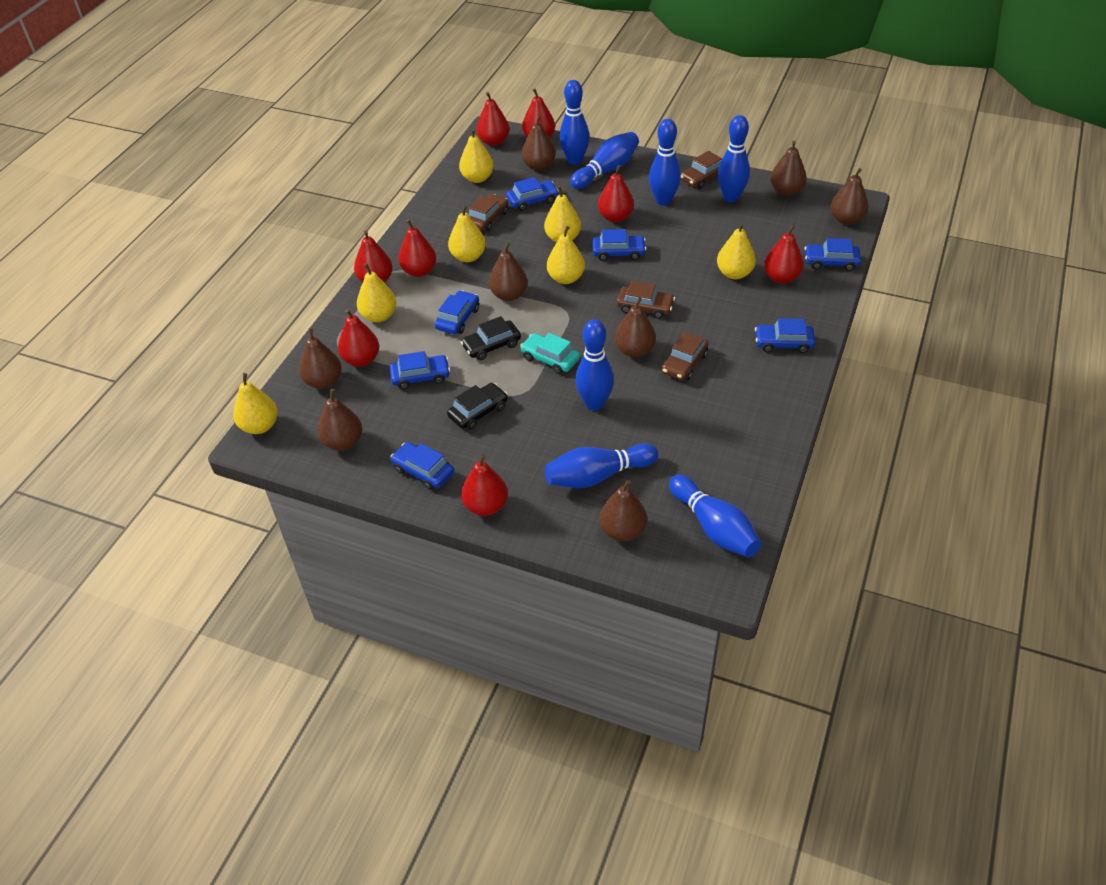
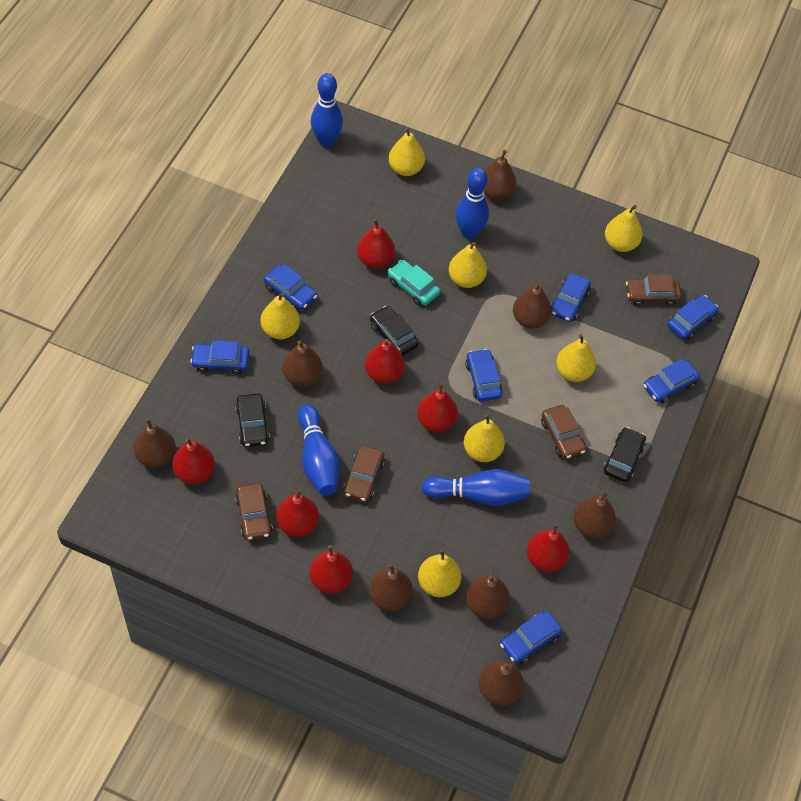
black car: [447,383,508,430] [461,316,521,360] = 2 -> [235,394,270,447] [370,306,418,356] [603,427,646,482] = 3
blue bowling pin: [545,443,658,488] [559,80,590,165] [570,132,639,189] [575,319,614,411] [649,119,681,206] [669,475,761,557] [718,115,750,202] = 7 -> [298,404,340,496] [311,73,343,147] [421,469,530,506] [455,168,489,239] = 4
red pear: [338,309,379,367] [354,230,393,283] [398,219,436,277] [461,454,508,516] [476,92,509,146] [522,88,555,138] [598,165,634,222] [764,225,804,284] = 8 -> [172,438,215,484] [276,489,319,537] [310,545,353,594] [357,219,395,268] [365,339,405,384] [417,383,458,432] [527,523,570,572] = 7

